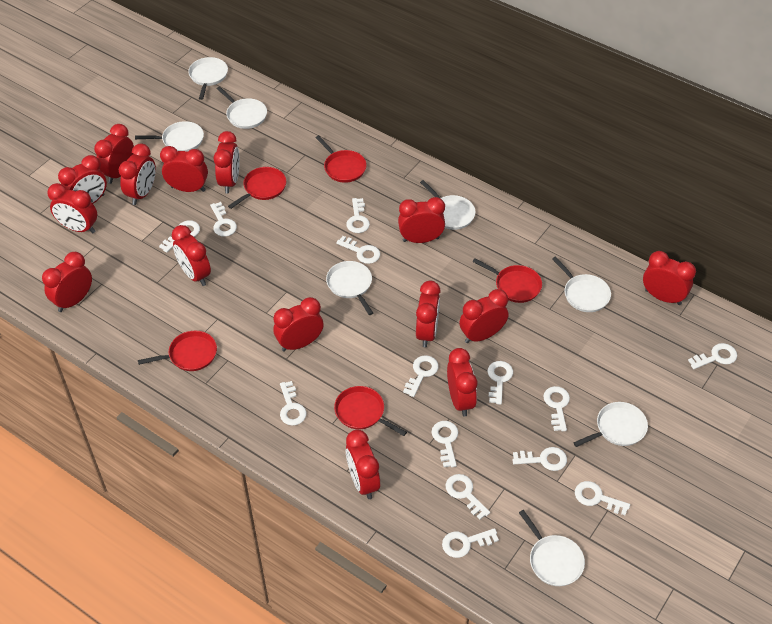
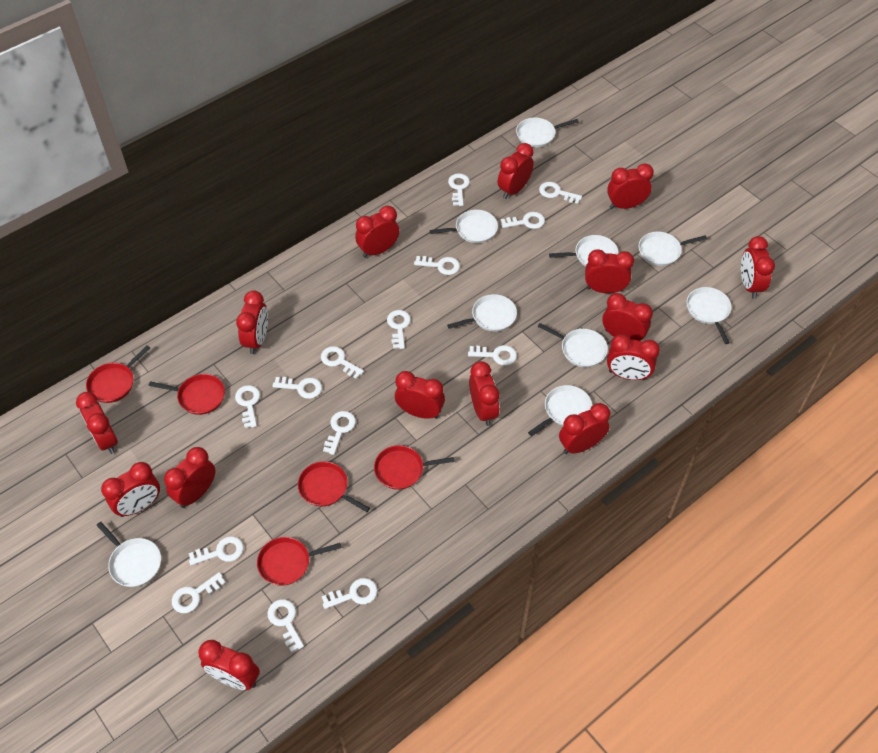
white pan: [135,121,204,152] [188,57,228,100] [217,86,267,129] [326,261,373,315] [420,180,475,230] [519,510,585,586] [552,256,611,312] [573,402,648,447] = 8 -> [96,522,161,587] [430,210,498,243] [447,294,517,332] [516,118,579,147] [528,385,592,436] [537,323,608,367] [549,235,619,266] [639,232,707,266] [687,287,731,344] = 9

